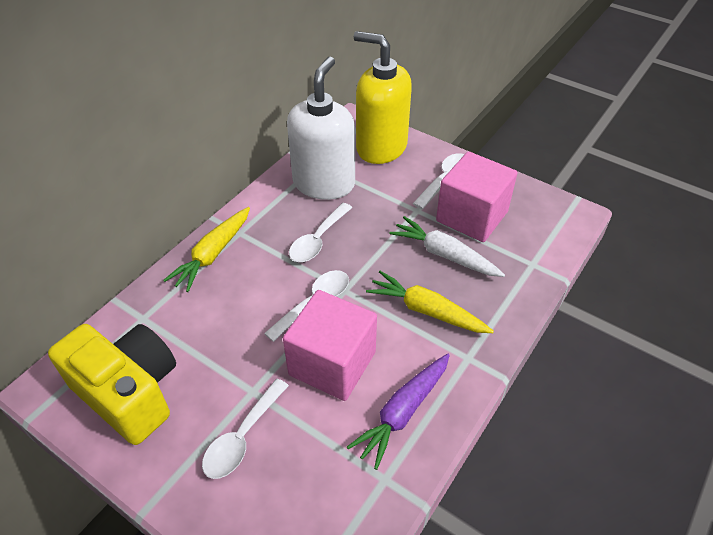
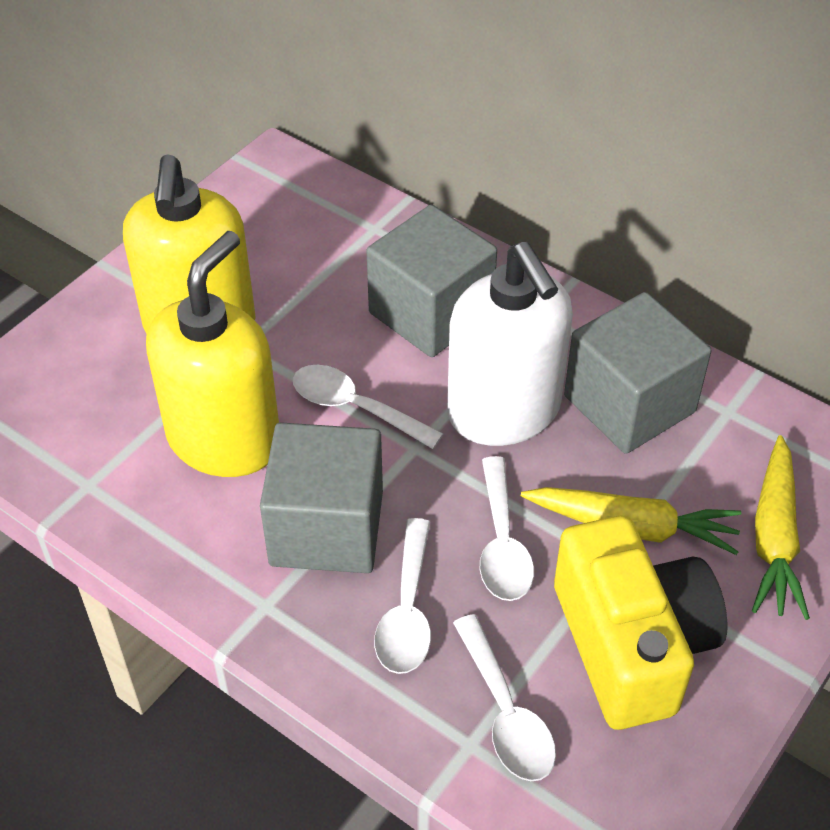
grey cube: none = 0 -> [260,422,383,573] [366,205,497,357] [564,292,711,454] = 3
pink cube: [283,290,377,401] [436,151,518,242] = 2 -> none = 0
purple carrot: [347,353,450,470] = 1 -> none = 0
white carrot: [390,216,505,277] = 1 -> none = 0
yellow soap dispenser: [354,31,412,164] = 1 -> [123,154,256,334] [146,231,279,477] = 2

